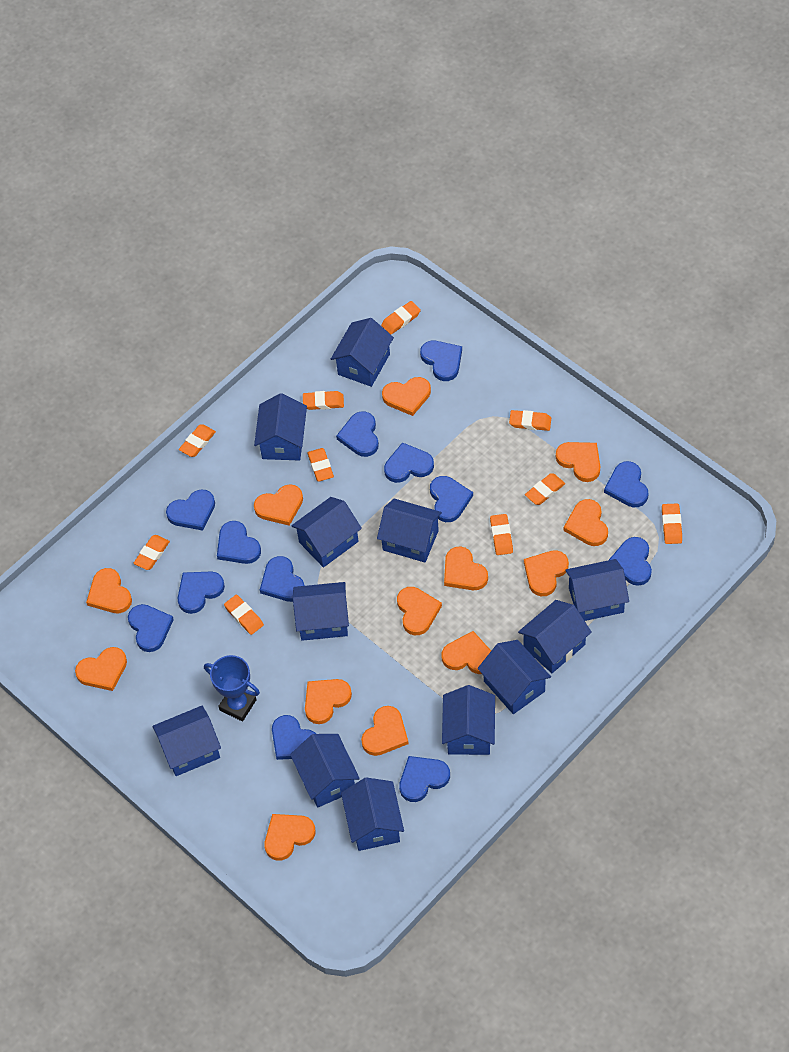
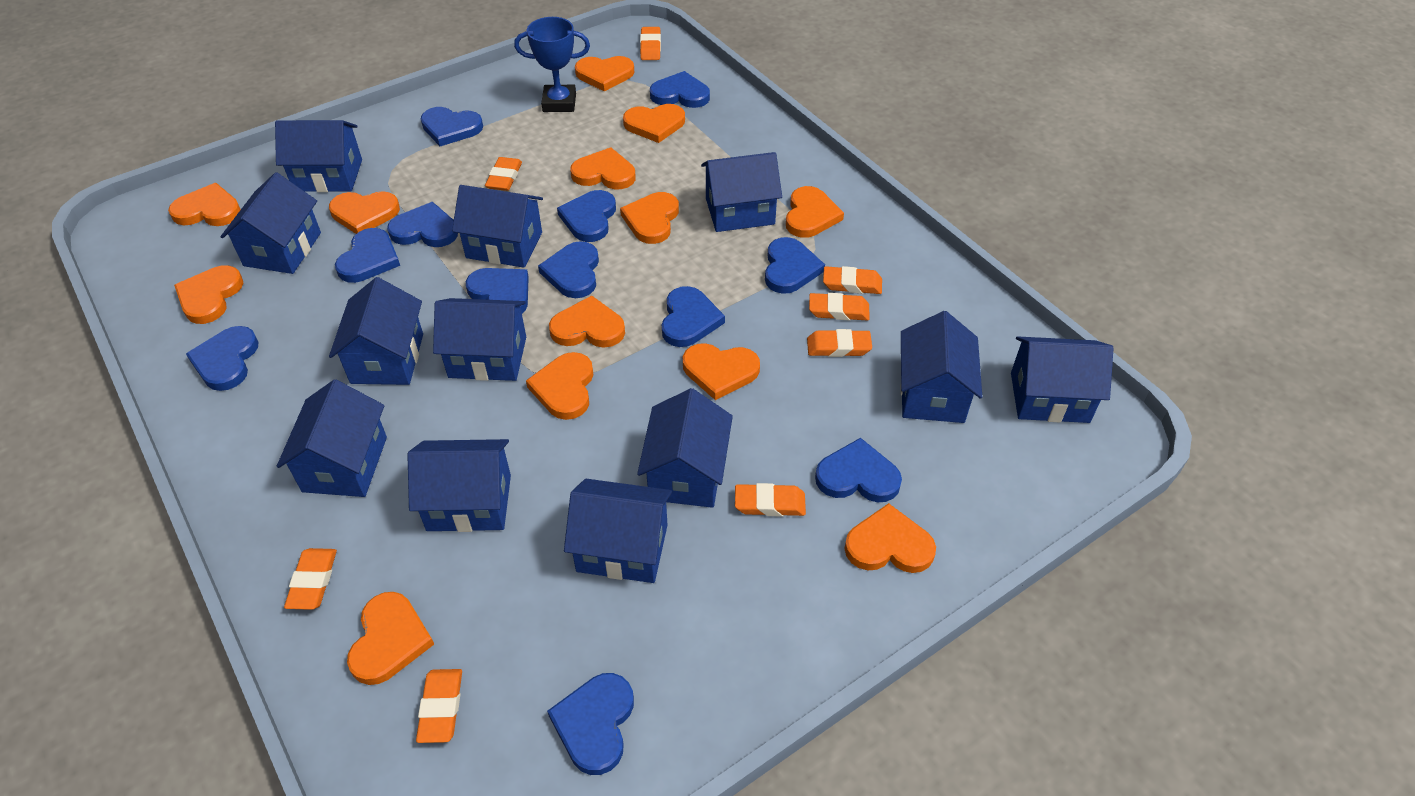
blue heart: [128,604,174,652] [166,489,215,531] [178,571,225,614] [217,521,261,564] [260,556,305,602] [272,715,316,760] [336,411,379,457] [384,442,434,483] [399,756,450,802] [420,341,462,381] [430,476,473,522] [604,461,648,508] [609,537,652,586] = 13 -> [186,326,259,391] [335,228,400,283] [387,202,458,247] [421,107,483,146] [466,268,529,314] [538,241,599,298] [547,673,634,775] [557,190,616,242] [650,71,710,108] [662,286,725,347] [765,237,825,294] [815,438,902,502] = 12
orange eraser: [134,535,170,570] [179,424,216,457] [224,595,264,635] [303,391,344,410] [307,448,334,482] [381,301,421,334] [490,514,513,555] [509,410,551,431] [525,473,565,505] [662,503,682,544] = 10 -> [284,548,337,610] [416,669,462,743] [485,157,522,191] [640,27,661,60] [735,483,806,517] [807,329,872,357] [809,293,870,320] [823,266,882,294] = 8

